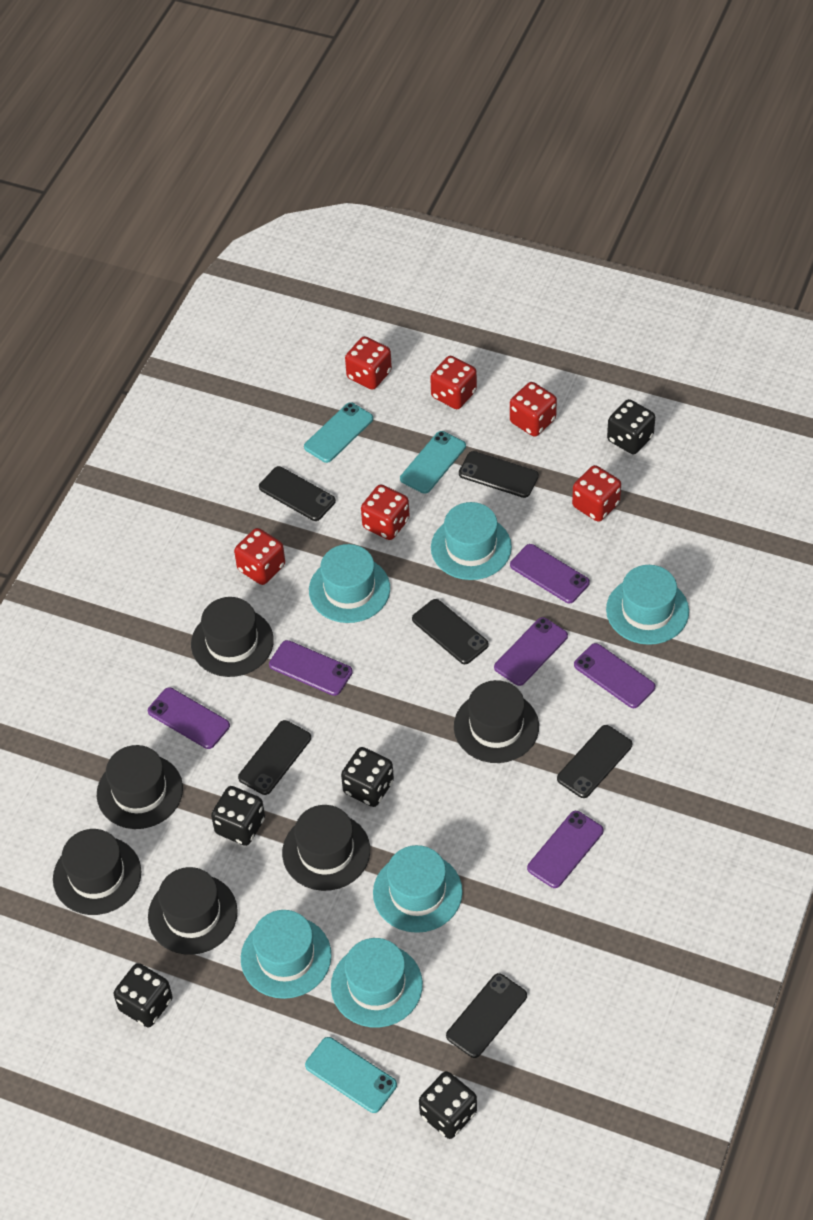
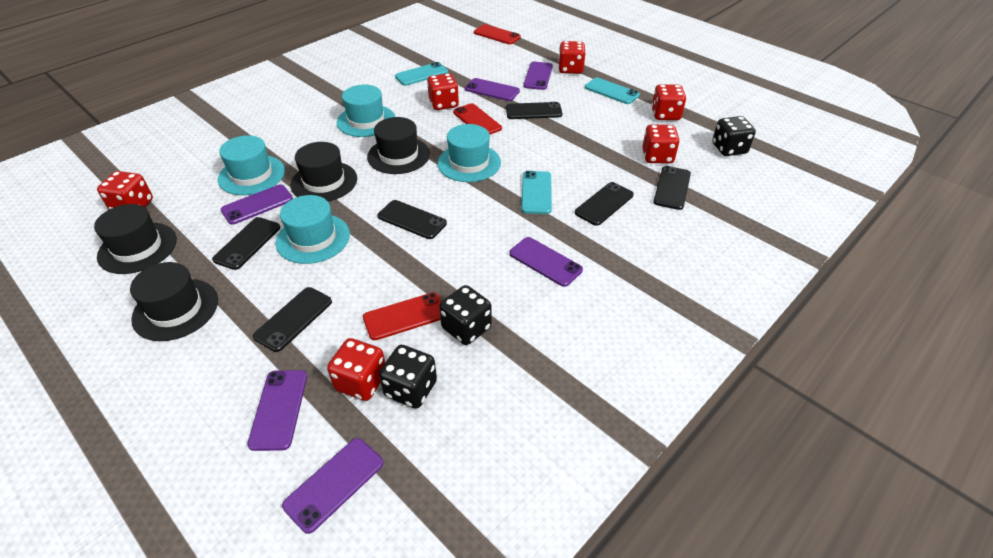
black dice: [114,963,173,1027] [211,786,265,846] [341,747,394,807] [419,1071,477,1139] [607,399,655,454] = 5 -> [379,345,437,409] [439,285,492,345] [712,116,756,156] = 3
black hat: [53,829,141,915] [97,745,183,829] [148,867,238,955] [191,597,274,677] [282,805,370,891] [454,680,539,763] = 6 -> [94,204,177,274] [130,262,218,341] [290,142,357,201] [367,117,430,174] = 4
red phone: none = 0 -> [363,292,441,340] [453,103,502,135] [474,24,521,44] = 3
turquoise hat: [241,910,332,999] [309,544,390,623] [331,938,423,1028] [373,845,463,933] [431,502,512,580] [606,565,689,645] = 6 -> [218,135,285,195] [276,195,350,264] [337,84,395,137] [438,124,501,182] = 4

